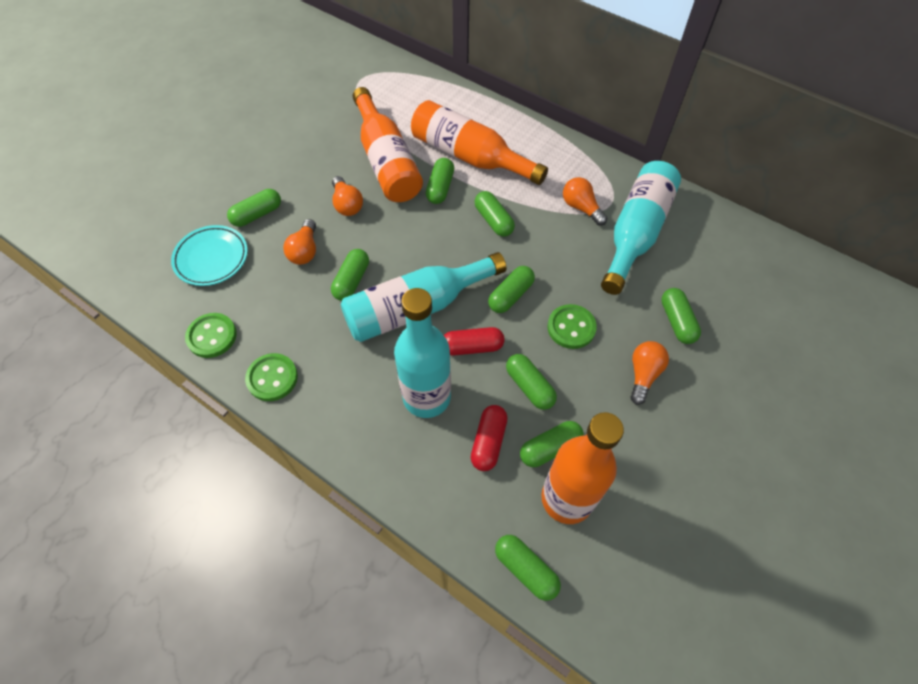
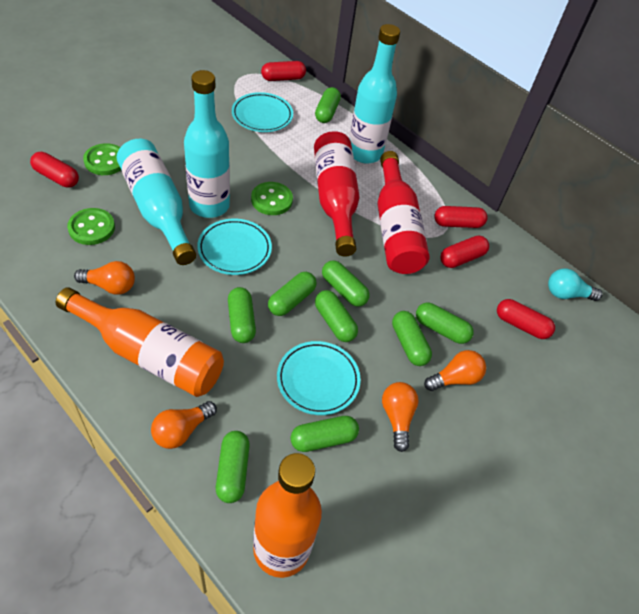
orange bottle: [353,87,423,202] [411,100,548,185] [541,412,624,524] = 3 -> [56,287,224,397] [253,453,322,578] = 2
red bottle: none = 0 -> [314,131,360,256] [377,151,429,274] = 2
red capsule: [444,327,504,355] [471,405,508,471] = 2 -> [30,152,79,188] [261,61,306,81] [434,206,488,228] [440,236,489,268] [497,299,555,339] = 5
turquoise light bulb: none = 0 -> [548,268,602,301] = 1
turquoise plate: [171,225,248,286] = 1 -> [197,219,272,275] [232,92,293,132] [277,341,361,415] = 3

